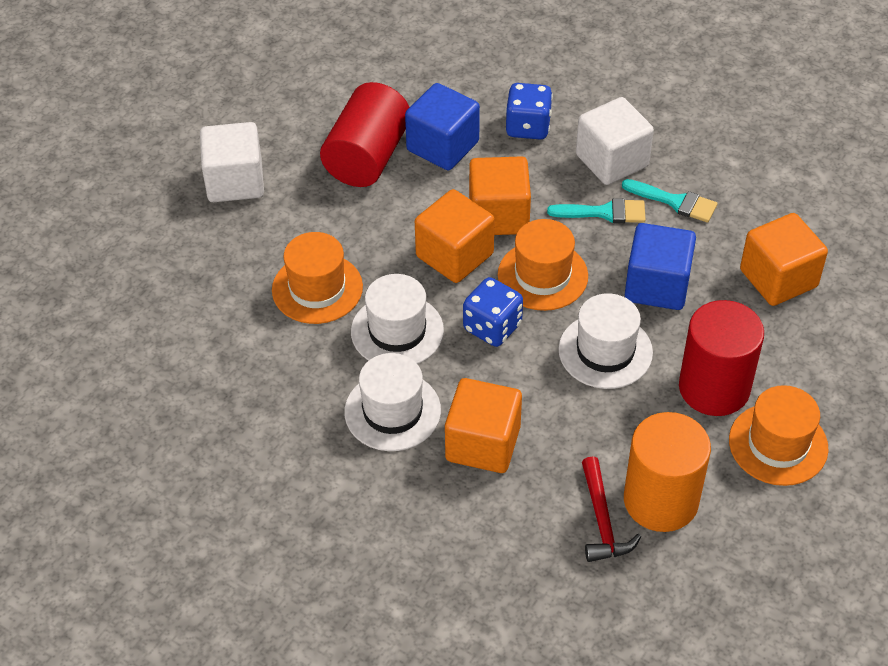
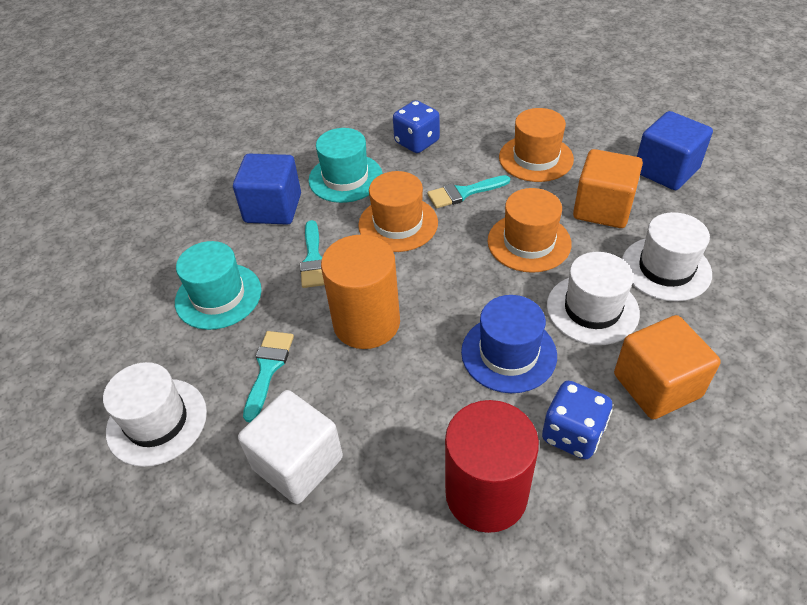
blue hat: none = 0 -> [461,295,557,393] = 1
orange cube: [415,189,495,283] [445,378,522,473] [469,156,531,235] [740,213,828,306] = 4 -> [573,149,643,228] [614,315,721,419] = 2
red cylinder: [320,82,410,187] [679,300,764,416] = 2 -> [445,400,539,533] = 1
red hammer: [582,457,641,562] = 1 -> none = 0
turquoise brush: [547,198,646,223] [622,179,718,223] = 2 -> [243,331,294,422] [300,220,324,288] [427,175,510,208] = 3
turquoise hat: none = 0 -> [175,241,262,330] [308,128,383,203] = 2
white cube: [200,122,264,202] [576,97,654,185] = 2 -> [238,390,343,504] = 1

